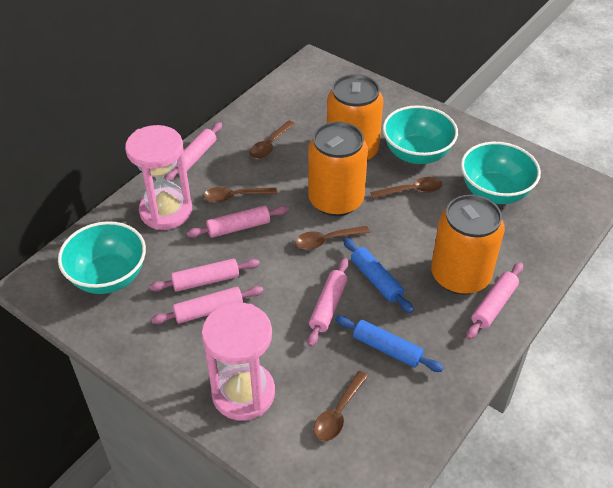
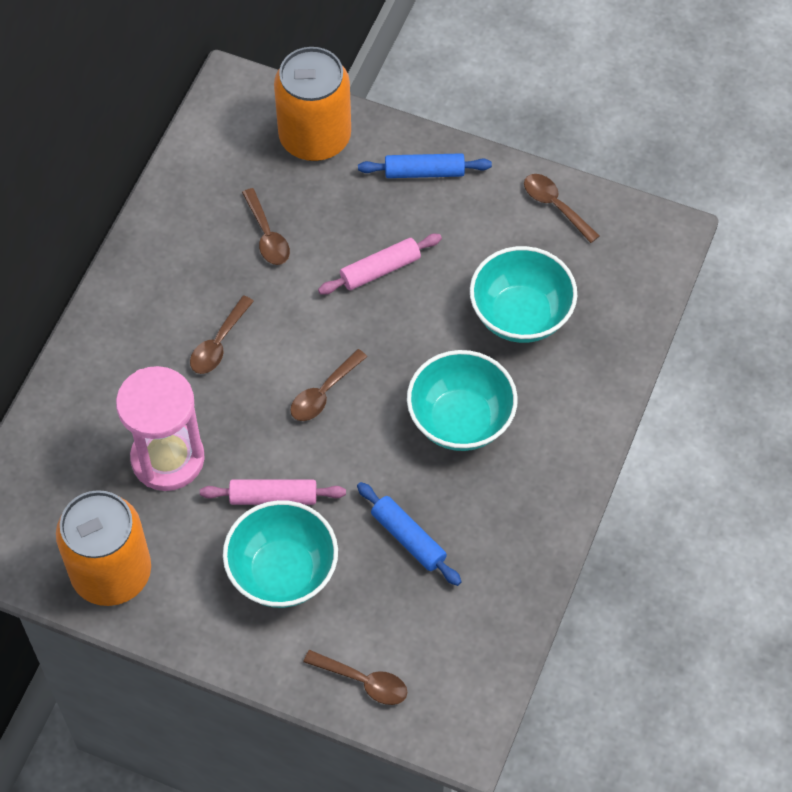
orange can: [308,122,368,216] [327,74,384,161] [431,195,505,295] = 3 -> [56,490,151,606] [274,47,351,161] = 2
pink hourglass: [125,125,192,230] [202,303,275,421] = 2 -> [116,366,205,491] = 1
pink rolling pin: [150,259,260,292] [151,286,263,324] [165,122,222,181] [187,206,289,238] [307,258,349,347] [466,262,523,340] = 6 -> [200,480,346,505] [318,234,442,295] = 2

